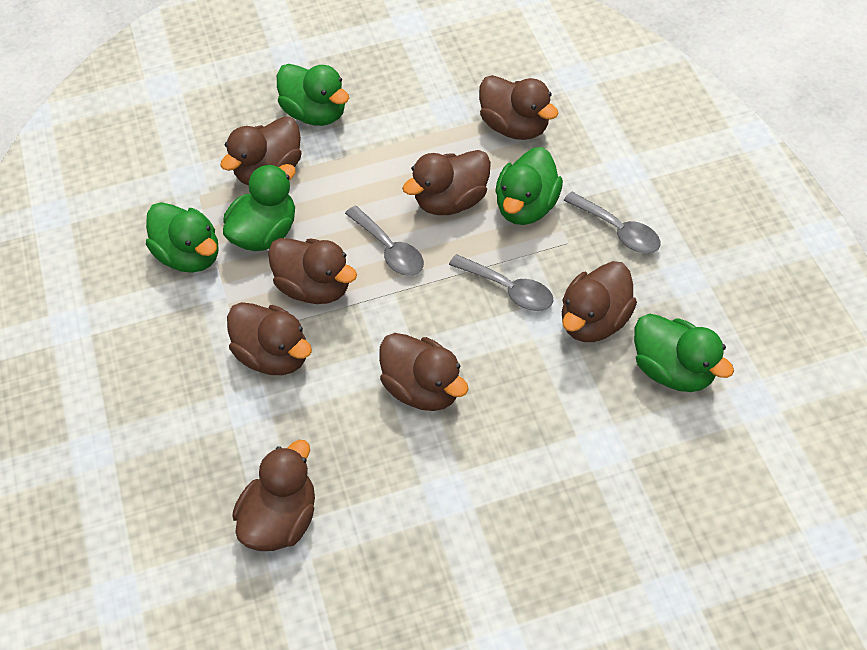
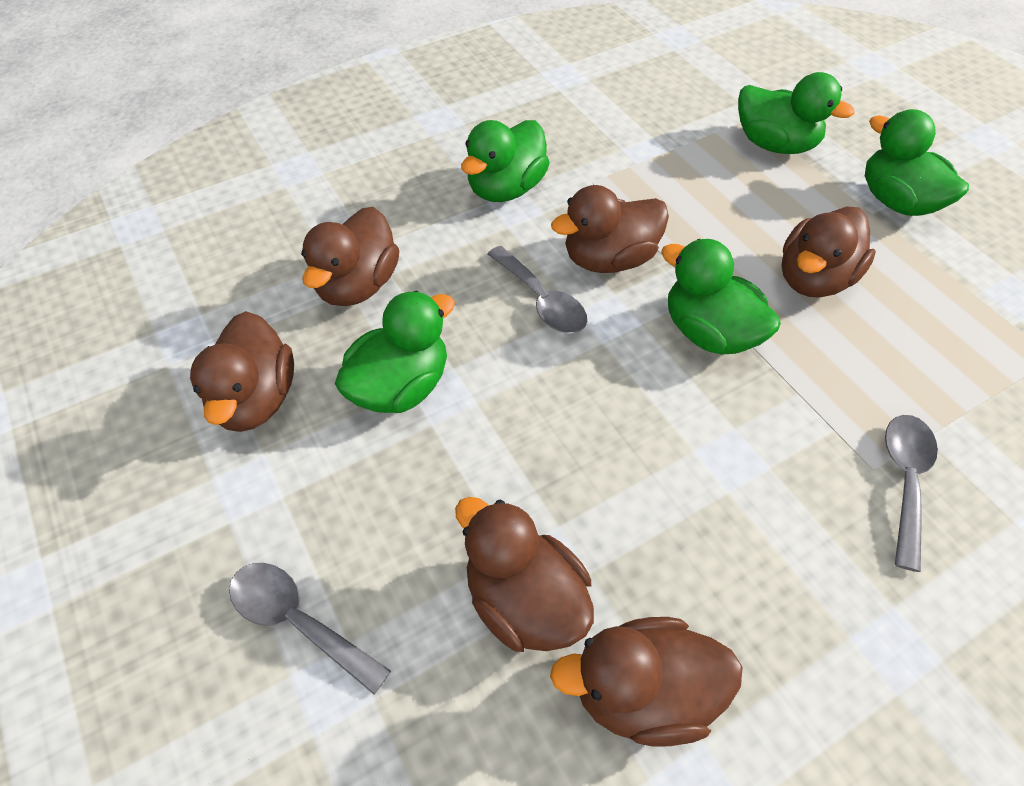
brown duck: [220,116,301,185] [227,302,312,375] [232,440,315,551] [268,238,357,304] [379,333,469,411] [402,150,491,215] [479,75,559,140] [562,261,637,342] = 8 -> [190,311,294,432] [301,207,399,306] [455,497,594,652] [550,617,743,746] [551,185,669,273] [781,206,876,298] = 6

